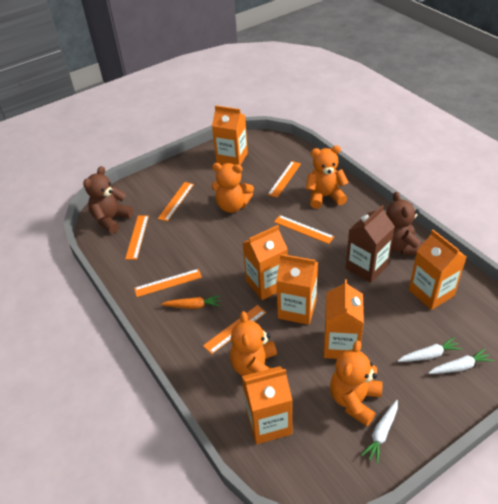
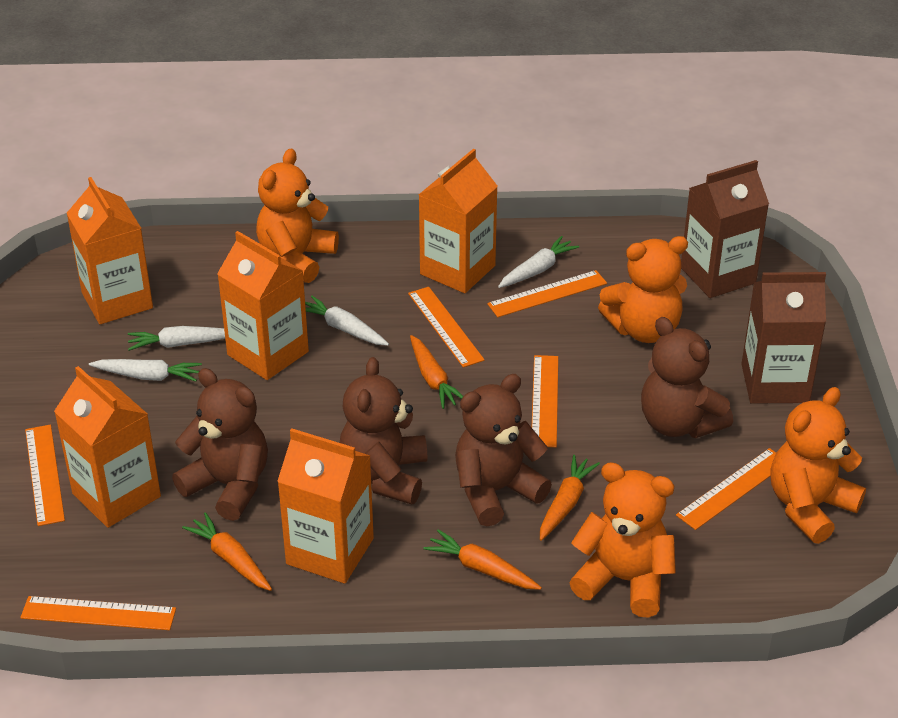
brown carton: [346,205,395,283] = 1 -> [681,160,769,298] [741,272,826,404] = 2
brown teddy bear: [83,166,133,233] [386,192,423,255] = 2 -> [172,368,268,521] [340,357,428,505] [455,374,552,526] [641,317,733,438] = 4
orange carrot: [161,295,221,309] = 1 -> [182,512,272,591] [410,335,463,409] [423,529,542,590] [540,455,600,541] = 4
orange carton: [212,105,248,165] [242,366,292,444] [243,225,288,300] [276,254,318,325] [324,279,364,359] [409,230,466,310] = 6 -> [54,366,161,528] [67,177,153,324] [217,231,309,380] [277,428,374,584] [419,149,498,293] = 5
white carrot: [361,400,398,464] [398,337,462,362] [428,348,494,374] = 3 -> [89,359,202,382] [128,326,225,351] [305,296,389,346] [498,236,579,288] = 4

